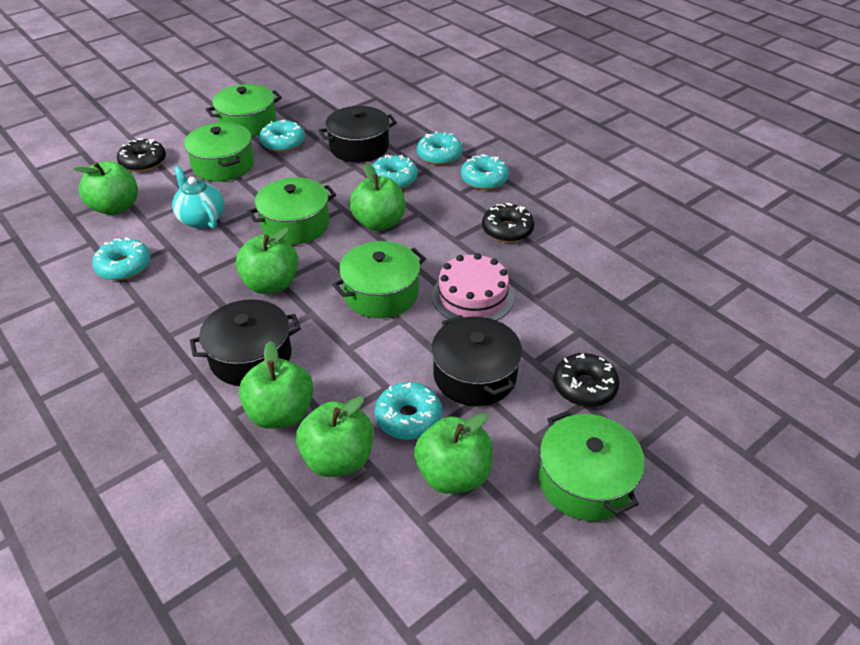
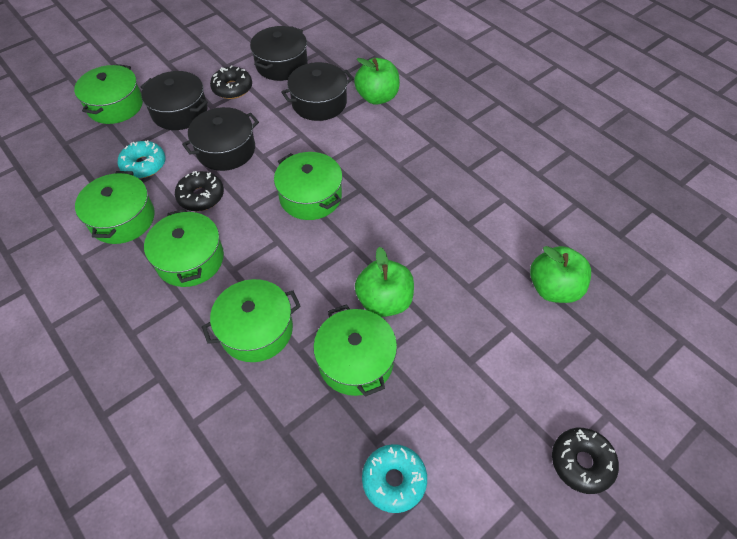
black pot: [190,299,301,386] [318,106,397,163] [431,315,522,406] = 3 -> [140,71,208,130] [182,107,259,171] [250,26,308,81] [282,62,353,121] = 4
green apple: [73,161,138,215] [236,227,298,294] [239,341,313,429] [296,396,373,477] [349,163,405,231] [414,413,493,494] = 6 -> [354,58,400,105] [355,247,414,317] [530,246,591,303] = 3
green pot: [184,123,254,181] [206,84,282,137] [247,177,336,245] [332,241,426,318] [538,410,645,521] = 5 -> [74,64,143,124] [75,171,155,244] [144,209,224,287] [202,279,301,362] [274,152,343,220] [313,304,397,397] = 6
pink cake: [432,253,514,320] = 1 -> none = 0
turquoise donut: [92,237,151,280] [259,120,305,152] [372,155,418,189] [375,382,442,440] [417,131,463,165] [461,154,509,190] = 6 -> [118,140,165,178] [362,444,427,513] = 2
turquoise teapot: [172,166,224,229] = 1 -> none = 0

